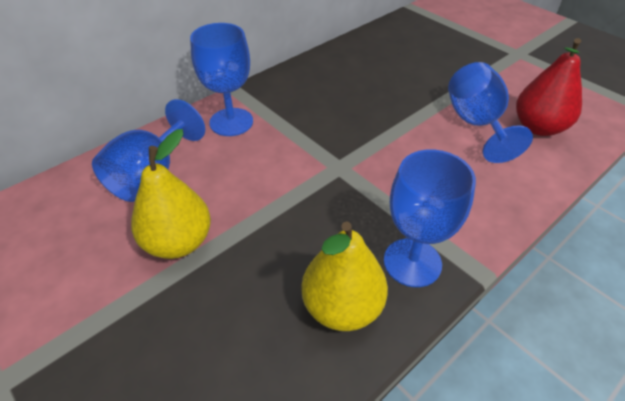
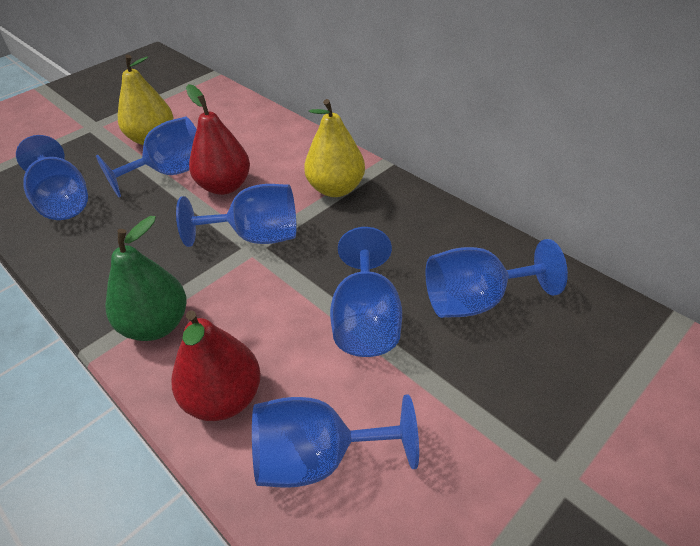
blue goblet: [92,99,205,202] [190,23,253,136] [384,150,476,287] [448,62,533,163] = 4 -> [16,135,88,220] [96,117,197,198] [176,184,296,247] [252,394,419,488] [330,227,402,357] [425,239,568,318] = 6
green pear: none = 0 -> [105,216,186,341] = 1
red pear: [516,38,582,136] = 1 -> [171,310,261,421] [186,84,250,195] = 2

